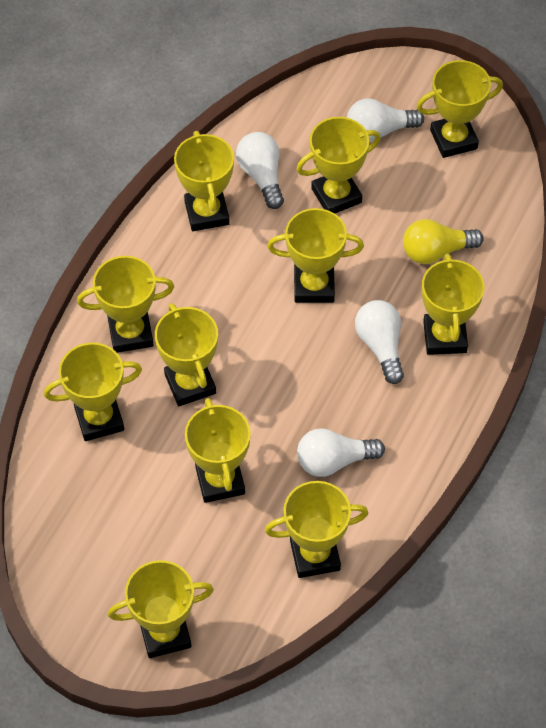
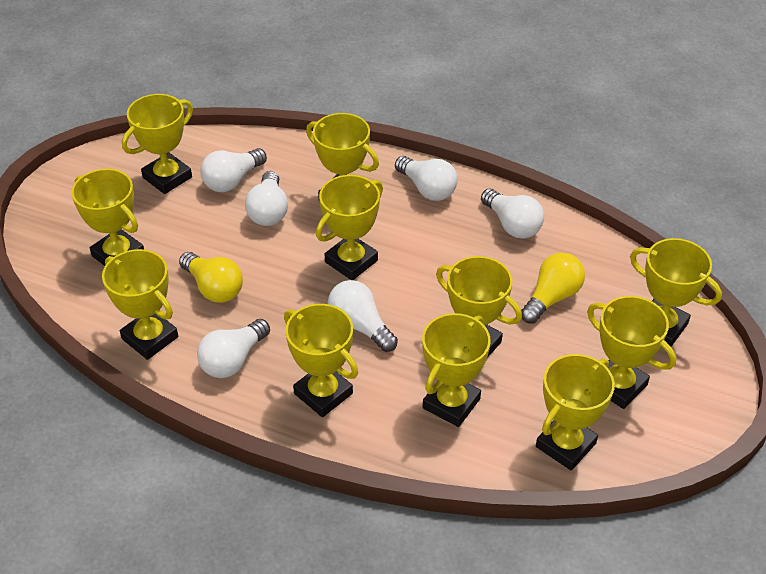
white light bulb: [236,132,284,209] [297,428,385,477] [347,98,424,142] [355,300,404,384] = 4 -> [197,319,270,378] [201,148,267,192] [245,171,288,226] [328,280,398,352] [395,156,458,201] [481,189,544,239] = 6
yellow light bulb: [403,219,484,264] = 1 -> [179,252,243,303] [521,253,585,324] = 2

